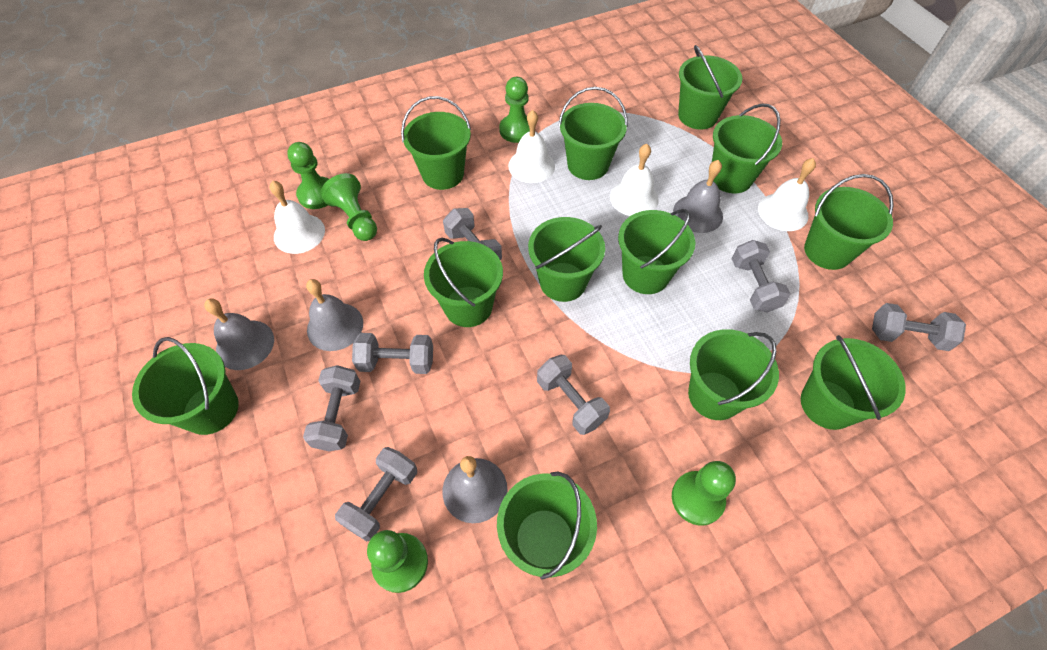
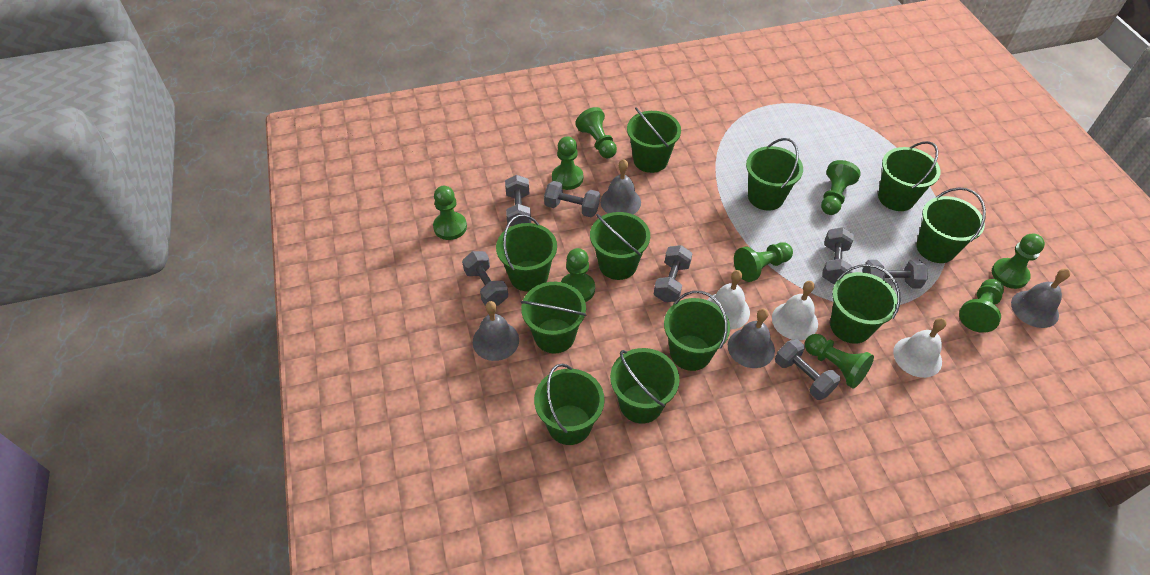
green bucket: [132,337,239,435] [401,96,471,190] [424,238,503,327] [497,472,597,579] [528,217,605,302] [559,87,628,180] [618,209,695,294] [678,45,743,130] [688,329,779,420] [712,104,782,193] [801,335,906,430] [804,174,894,270] = 12 -> [496,214,557,292] [521,282,587,353] [534,364,604,445] [590,212,650,280] [610,348,680,423] [627,107,681,173] [664,291,730,371] [746,138,803,210] [830,264,900,344] [878,141,941,211] [916,187,986,263] = 11
green pawn: [287,142,329,209] [321,173,377,241] [367,530,428,593] [499,77,530,143] [672,461,736,526] = 5 -> [433,186,467,240] [552,136,583,190] [561,248,595,302] [575,107,617,158] [734,242,793,282] [805,334,874,389] [821,160,861,215] [959,279,1004,333] [992,234,1045,289] = 9
white bell: [270,181,325,254] [508,110,555,183] [610,144,659,216] [758,158,816,231] = 4 -> [708,270,750,329] [772,281,818,340] [893,318,946,378] = 3

